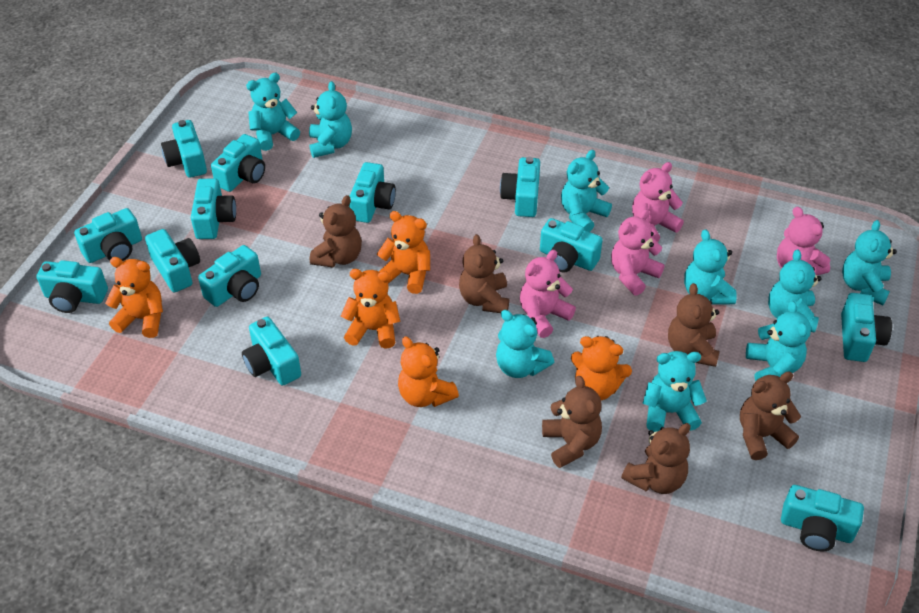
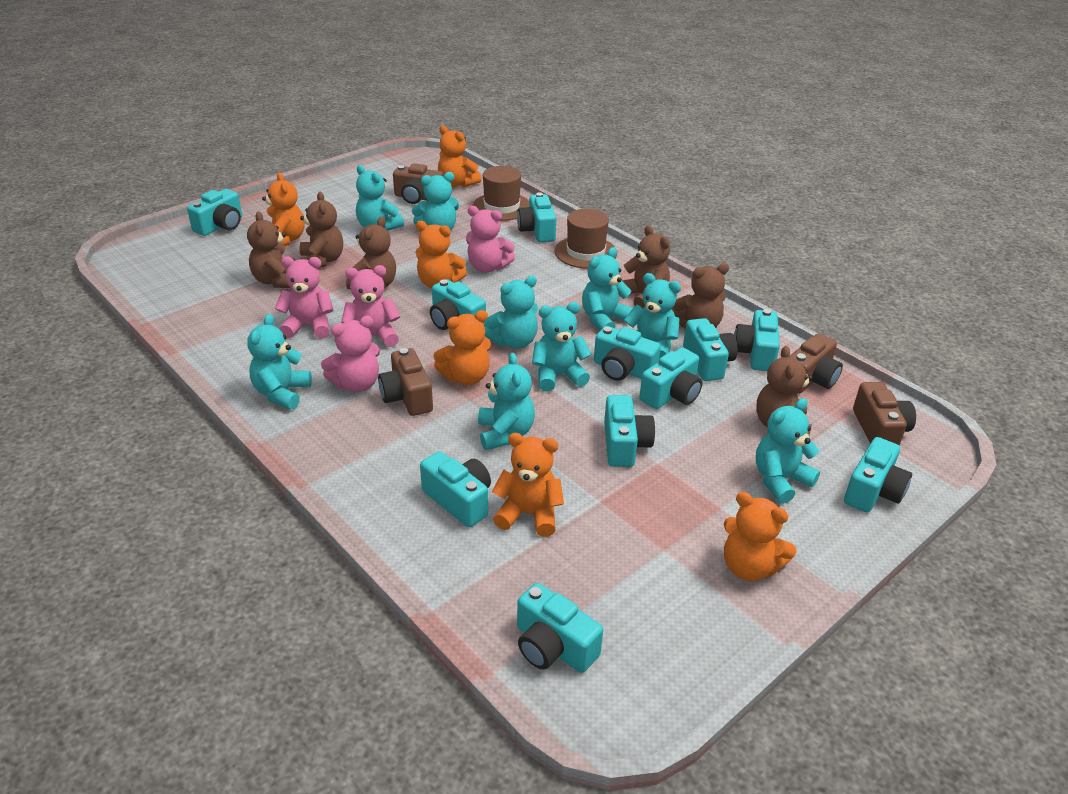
brown camera: none = 0 -> [378,348,433,416] [393,163,444,204] [789,333,843,394] [853,382,916,446] = 4
brown hat: none = 0 -> [473,166,529,221] [555,209,617,269] = 2
orange teddy bear: [105,257,163,338] [341,269,400,349] [377,211,430,294] [398,336,459,407] [571,336,632,400] = 5 -> [262,172,305,246] [415,221,467,288] [433,310,491,385] [438,126,481,188] [492,433,564,537] [724,492,797,581] = 6
turquoise camera: [37,260,108,313] [74,208,142,263] [145,229,200,292] [161,120,207,178] [191,179,236,239] [198,245,261,307] [211,134,265,192] [242,317,301,386] [349,162,396,223] [500,157,540,217] [540,218,603,272] [781,485,864,551] [841,293,892,362] = 13 -> [187,189,242,236] [420,451,491,527] [430,279,486,330] [517,193,556,242] [517,583,603,673] [594,326,661,381] [604,395,655,467] [639,347,702,409] [683,318,738,381] [734,309,780,371] [844,437,912,513] = 11

